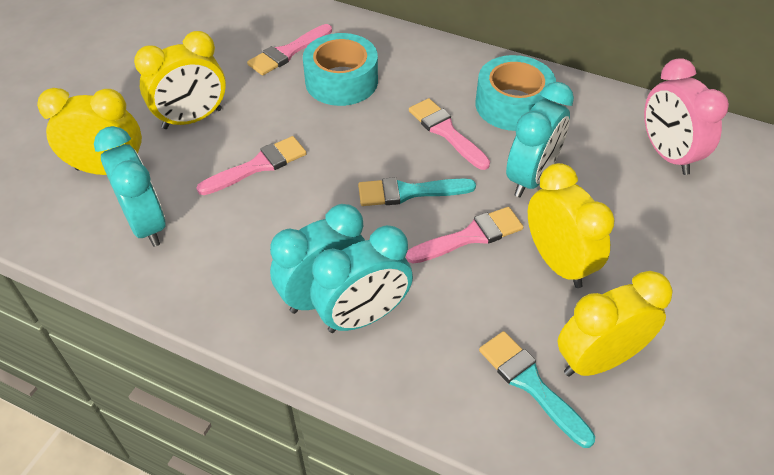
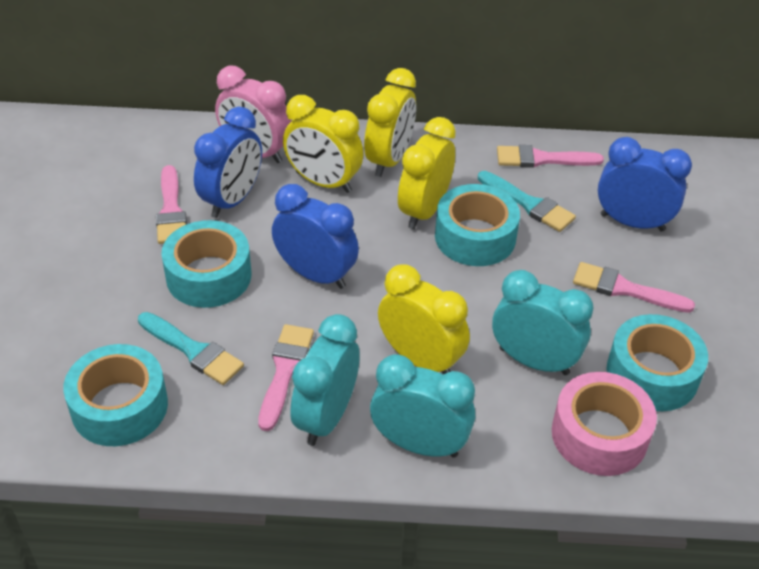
blue clock: none = 0 -> [194,107,262,218] [272,184,359,289] [598,137,692,232] = 3
pink tape: none = 0 -> [552,372,657,476] = 1
turquoise clock: [94,126,166,247] [270,204,366,314] [311,225,413,333] [506,82,574,197] = 4 -> [290,314,360,446] [370,354,475,458] [492,270,594,375] = 3
turquoise tape: [303,33,378,106] [475,55,556,131] = 2 -> [63,344,168,446] [161,220,251,308] [435,184,520,266] [606,314,708,411] = 4

